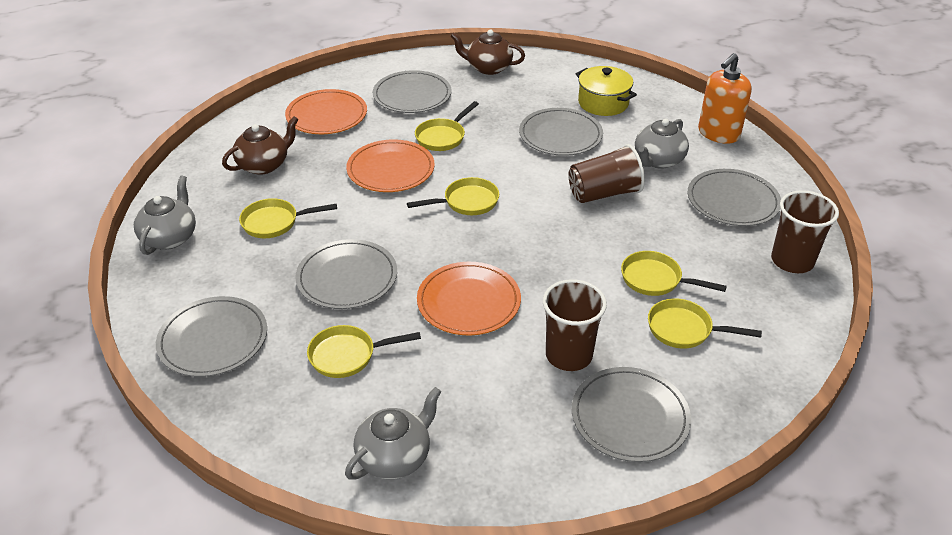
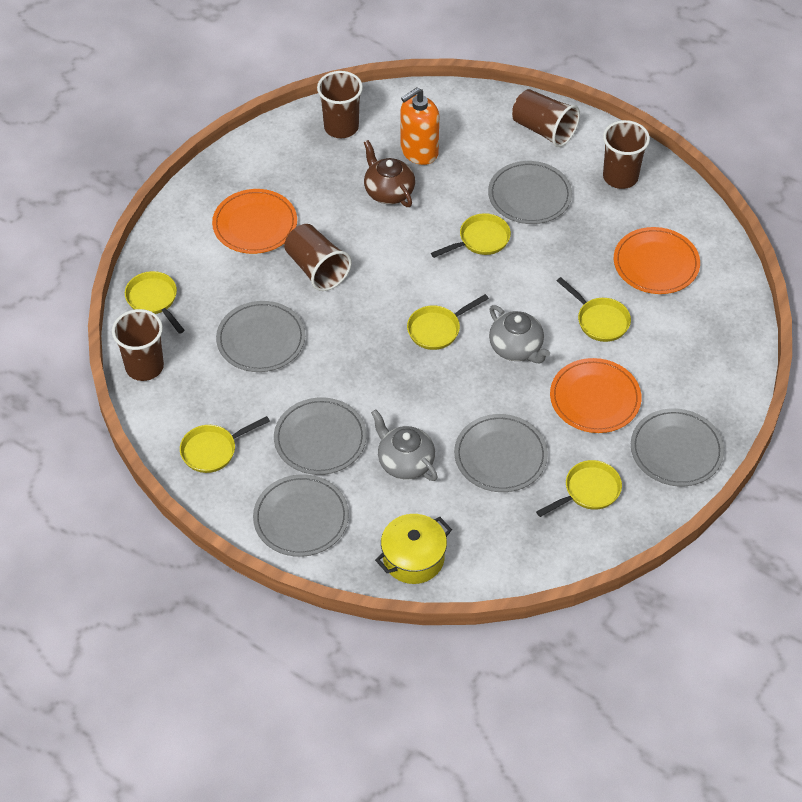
brown cup: [543,279,607,371] [568,144,645,203] [771,190,839,273] = 3 -> [112,309,164,381] [284,224,352,291] [317,71,363,138] [512,89,580,147] [603,120,650,189] = 5
brown teapot: [222,116,299,175] [451,30,525,75] = 2 -> [364,140,415,207] = 1
grey teapot: [134,176,196,255] [345,387,441,480] [635,119,689,169] = 3 -> [371,410,438,481] [489,305,550,363] = 2

